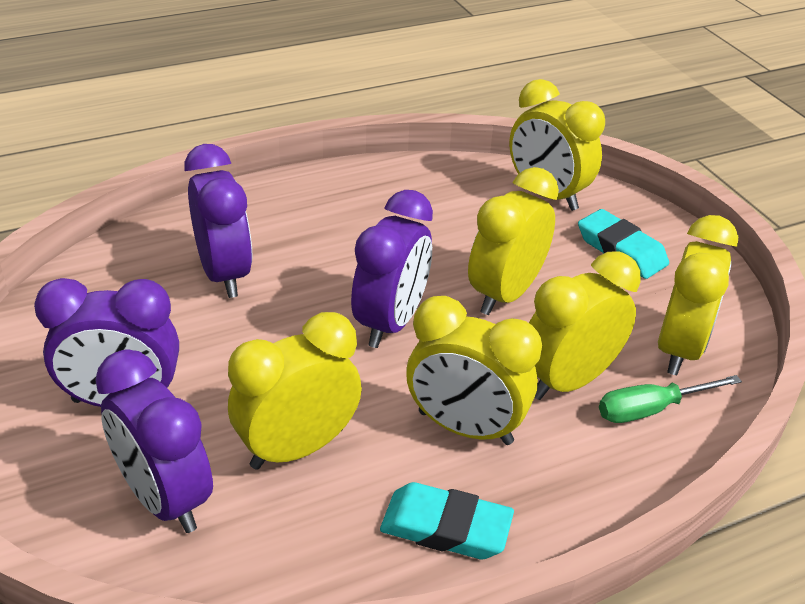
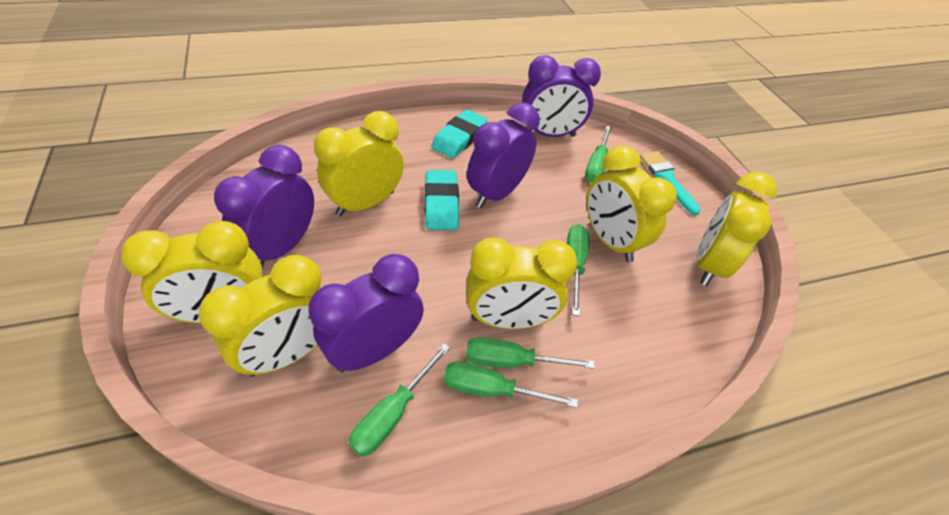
green screwdriver: [599,375,742,423] = 1 -> [349,343,451,457] [444,362,578,408] [466,337,595,369] [567,224,589,316] [585,126,612,183] = 5
turquoise brush: none = 0 -> [640,151,701,215] = 1

